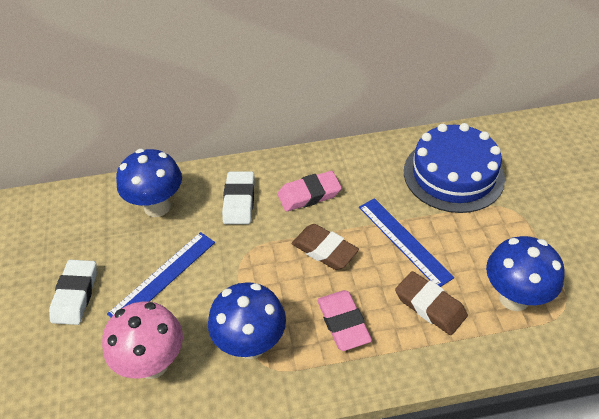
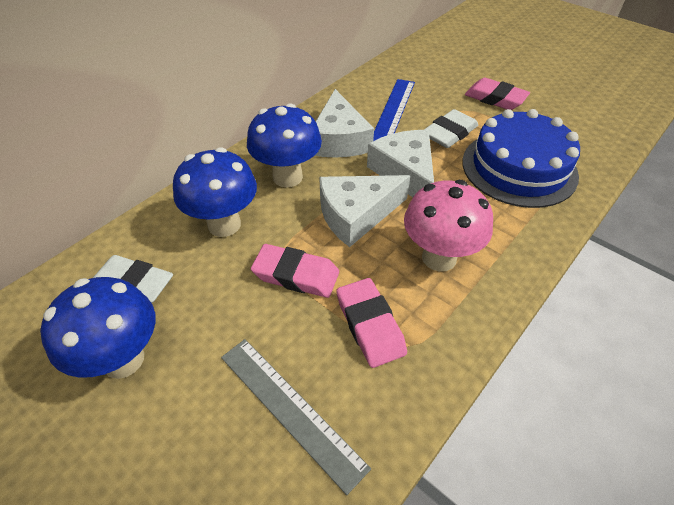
blue ruler: [107,232,215,318] [359,198,454,287] = 2 -> [373,79,415,141] = 1
brown eraser: [292,224,359,270] [395,271,468,335] = 2 -> none = 0
grey ruler: none = 0 -> [221,339,371,495] = 1
pink eraser: [277,171,342,211] [317,290,372,351] = 2 -> [251,244,339,298] [336,278,407,368] [465,78,530,110] = 3
white cheese: none = 0 -> [314,89,374,158] [319,175,410,247] [367,130,434,197] = 3

